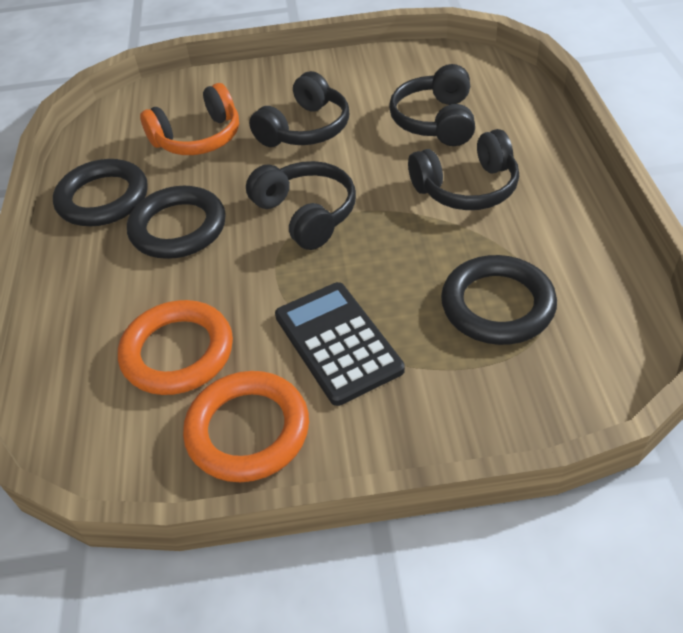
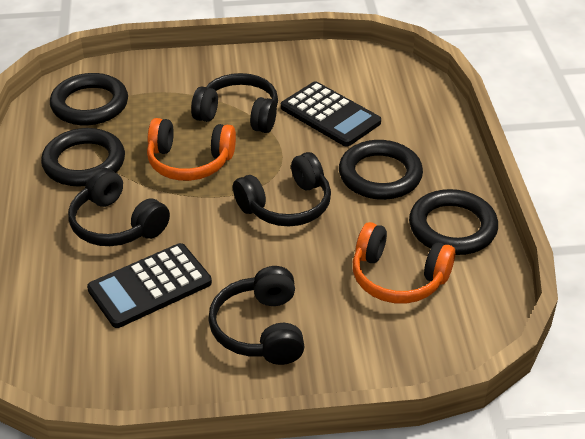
black calculator: [275,282,405,406] = 1 -> [87,243,212,328] [281,81,381,147] = 2
black ring: [53,159,148,226] [127,186,226,259] [441,255,557,345] = 3 -> [41,128,125,187] [50,73,128,125] [339,140,423,200] [409,189,498,255] = 4
orange headphones: [140,83,239,155] = 1 -> [147,118,236,181] [353,222,455,304] = 2
orange ring: [118,300,233,395] [183,371,309,482] = 2 -> none = 0

